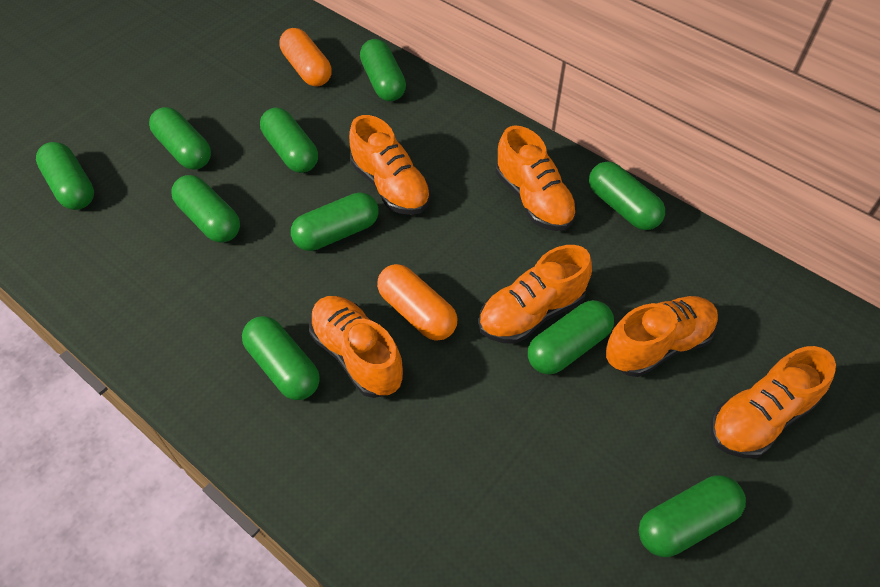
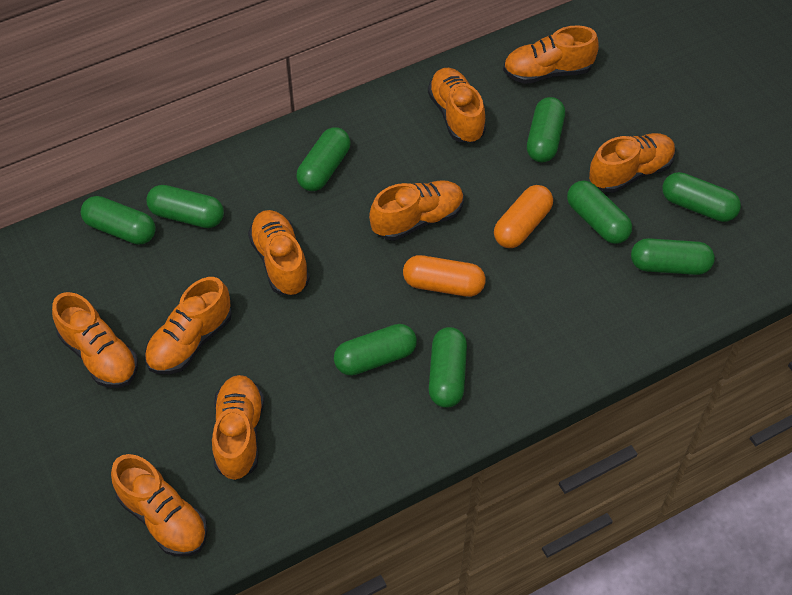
green capsule: [36,142,94,210] [149,107,211,170] [171,175,240,243] [242,316,320,400] [260,108,318,173] [291,192,378,251] [360,39,406,101] [528,300,614,375] [589,161,665,230] [639,475,746,557] = 10 -> [81,196,156,245] [146,185,224,228] [296,127,350,191] [334,324,417,376] [429,327,467,408] [527,97,565,162] [567,181,632,244] [631,238,715,275] [662,172,741,222] = 9
orange shoe: [309,296,404,398] [349,115,431,215] [478,245,592,344] [496,125,577,231] [606,296,718,377] [711,346,836,458] = 6 -> [52,292,138,388] [111,454,208,557] [145,277,232,374] [212,375,264,480] [248,210,310,295] [369,180,464,241] [428,68,486,143] [503,25,599,84] [589,133,676,193] = 9

